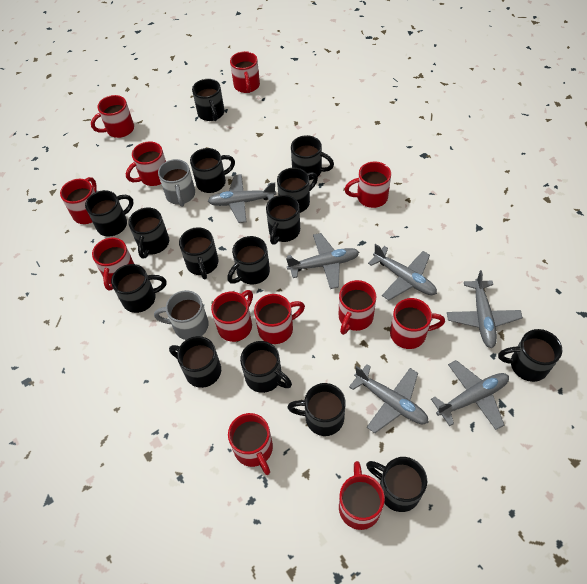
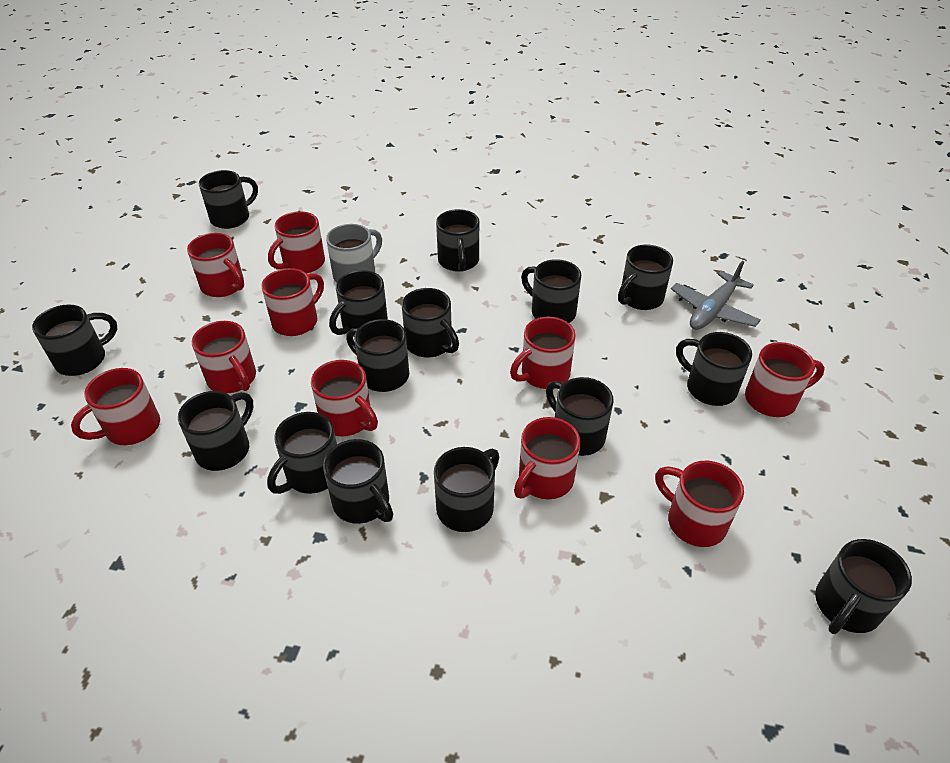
grey mug: [154,290,209,340] [158,159,195,207] = 2 -> [326,224,382,282] = 1
grey plane: [208,174,276,223] [286,233,359,289] [349,364,429,433] [368,244,437,300] [431,360,509,430] [447,270,523,348] = 6 -> [671,260,761,330] = 1
red mug: [60,177,97,224] [91,95,134,138] [92,238,134,291] [126,141,166,186] [211,290,253,342] [228,413,273,475] [230,51,260,93] [254,294,305,344] [339,280,376,335] [339,461,385,530] [344,161,391,208] [390,298,445,349] = 12 -> [71,368,160,445] [187,233,244,297] [192,321,256,393] [261,268,324,336] [268,211,325,273] [311,360,378,436] [510,317,576,389] [514,417,580,499] [655,461,744,547] [745,342,825,417] = 10

